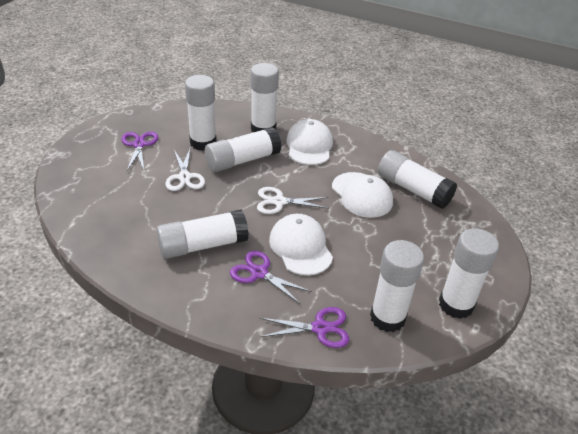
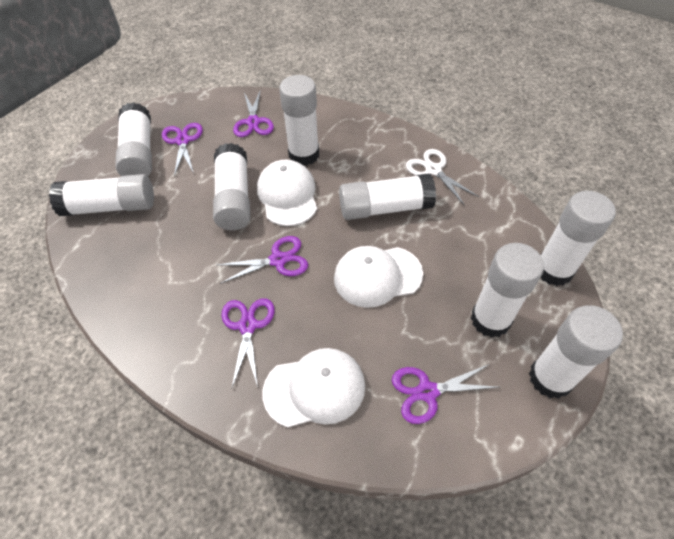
purple scissors: [121,132,158,170] [230,251,312,304] [260,307,349,348] = 3 -> [162,123,203,176] [217,236,308,284] [221,298,275,387] [233,89,274,137] [392,364,499,424] = 5
white glue stick: [157,210,249,259] [185,75,217,151] [205,127,282,172] [251,63,279,132] [370,240,424,332] [378,150,457,209] [439,228,499,319] = 7 -> [49,174,154,216] [115,102,152,176] [213,143,251,230] [279,75,319,166] [339,173,436,220] [471,243,544,338] [529,305,623,399] [541,191,616,286] = 8
white scissors: [165,149,205,191] [257,187,329,214] = 2 -> [406,149,479,206] = 1

